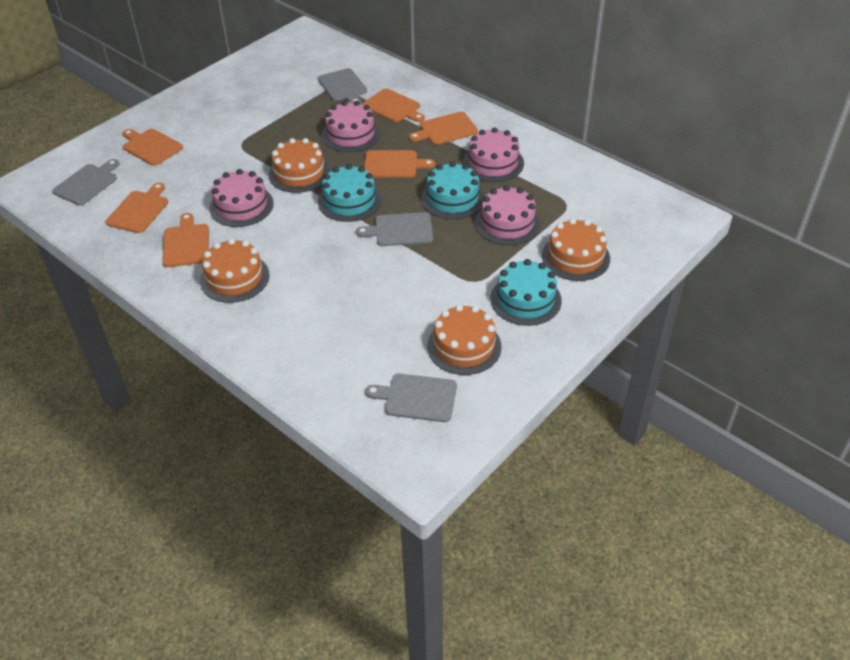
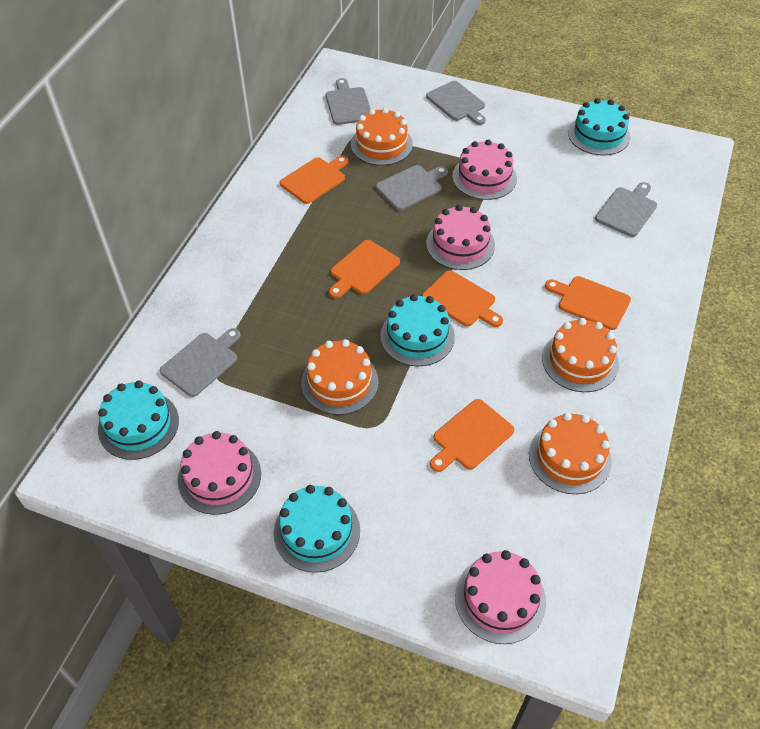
grey cutting board: [52,159,119,206] [318,68,367,104] [356,212,433,246] [365,374,457,422] = 4 -> [160,328,241,397] [326,78,371,125] [376,165,448,210] [426,81,486,125] [595,182,657,237] = 5
orange cutting board: [106,183,168,233] [123,129,183,166] [162,213,209,267] [363,88,425,122] [364,150,435,178] [409,112,478,145] = 6 -> [280,156,348,204] [329,240,400,298] [422,270,503,327] [430,399,514,472] [545,276,631,330] = 5
turquoise cake: [318,164,381,222] [421,161,485,219] [490,259,562,326] = 3 -> [98,380,179,460] [273,485,360,573] [380,294,455,366] [568,98,630,156] = 4

